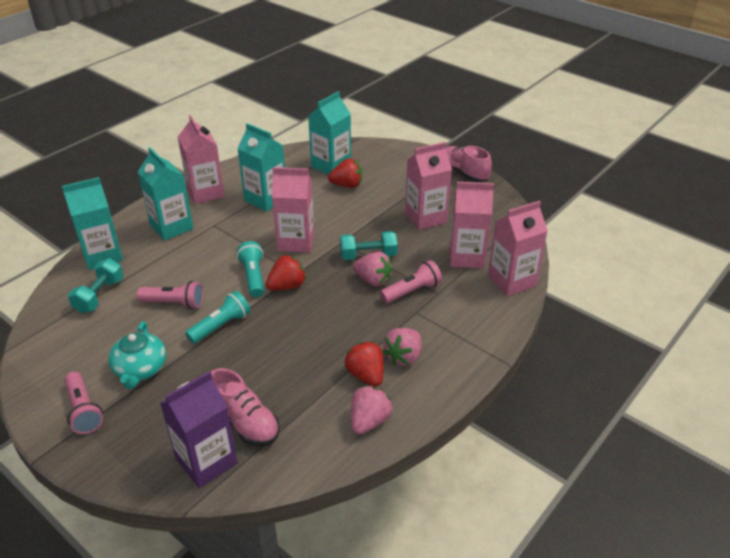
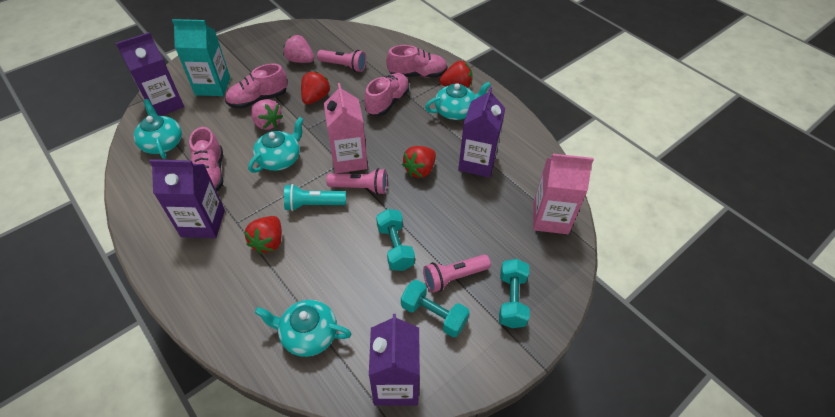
pink carton: [178,115,225,204] [272,167,314,253] [405,142,452,230] [450,182,494,268] [488,201,548,296] = 5 -> [324,83,368,173] [533,154,594,234] = 2
pink shoe: [211,368,280,446] [446,146,492,182] = 2 -> [189,127,223,191] [225,63,288,109] [364,73,409,116] [386,45,448,78] = 4
pink strawberry: [351,386,392,435] [353,251,393,287] [382,328,421,366] = 3 -> [251,99,283,130] [283,35,314,63] = 2
purple carton: [160,371,238,488] = 1 -> [116,32,184,116] [149,159,225,238] [369,314,420,406] [458,87,505,178] = 4
red strawberry: [266,255,306,291] [328,158,362,188] [345,341,384,387] = 3 -> [244,216,282,254] [301,71,330,104] [402,146,436,178] [440,61,473,88] = 4
turquoise carton: [62,177,123,270] [138,147,194,241] [237,123,285,212] [308,91,351,175] = 4 -> [172,19,230,96] = 1
turquoise dumbbell: [68,258,124,313] [340,231,398,260] = 2 -> [376,209,415,271] [401,280,470,337] [499,259,530,328] = 3
turquoise flashlight: [185,291,250,344] [237,241,264,297] = 2 -> [284,184,346,211] = 1
turquoise teapot: [108,321,166,389] = 1 -> [134,99,182,159] [248,117,304,173] [255,300,351,357] [425,82,491,120] = 4

